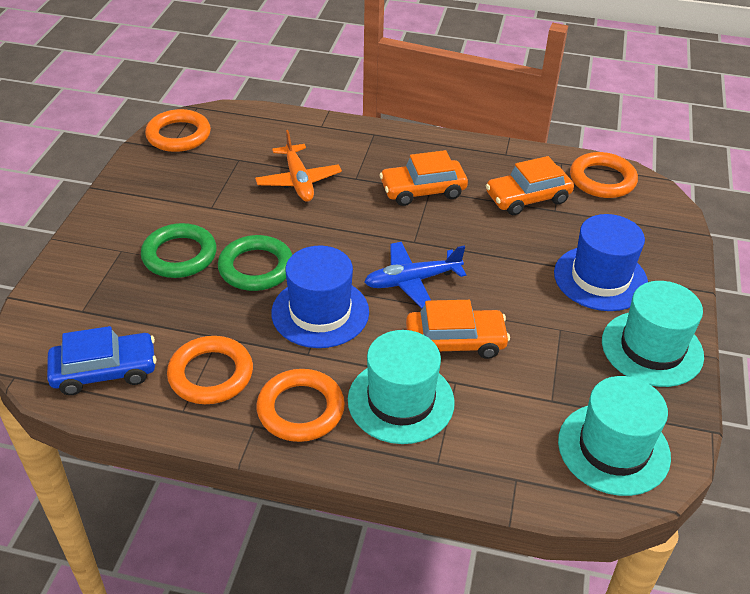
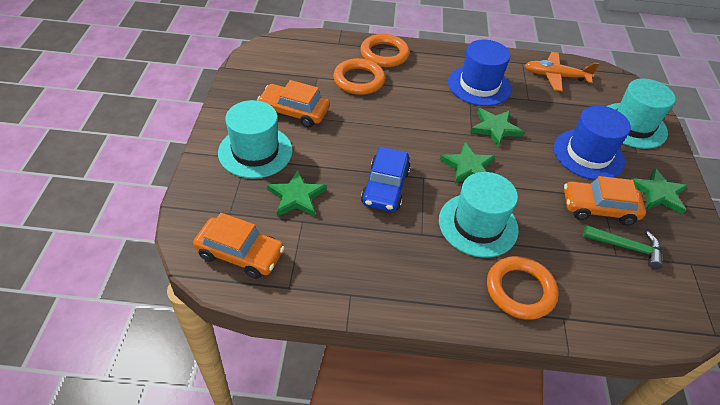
blue plane: [364,242,466,309] = 1 -> none = 0
green hammer: none = 0 -> [583,225,663,269] = 1
green ring: [141,223,217,278] [218,235,292,291] = 2 -> none = 0
green star: none = 0 -> [267,169,327,217] [440,142,495,184] [470,108,524,147] [631,168,688,214] = 4
orange ring: [145,109,211,152] [167,336,253,404] [256,369,345,442] [570,152,638,198] = 4 -> [333,58,385,95] [360,34,410,67] [487,256,559,320] = 3

